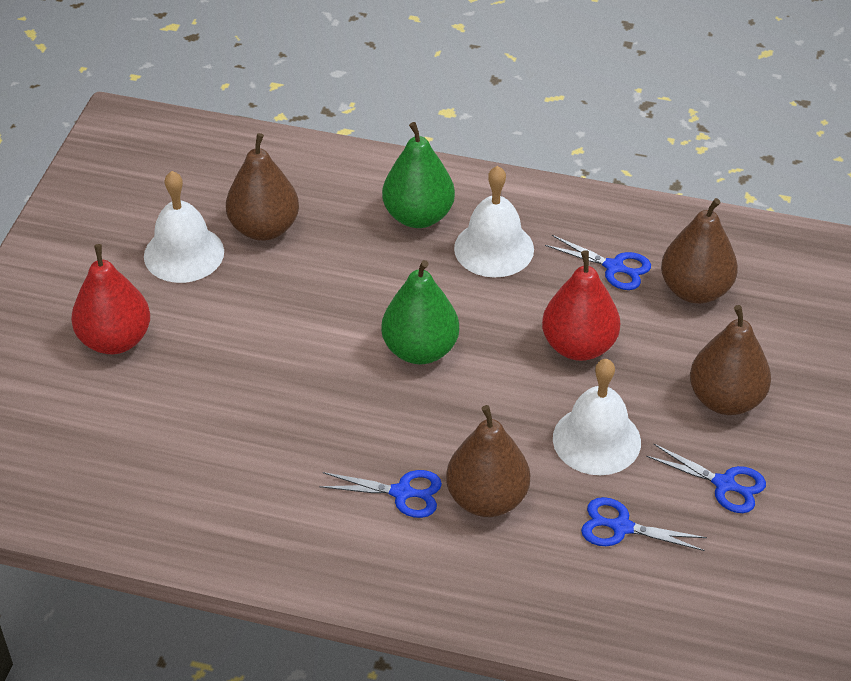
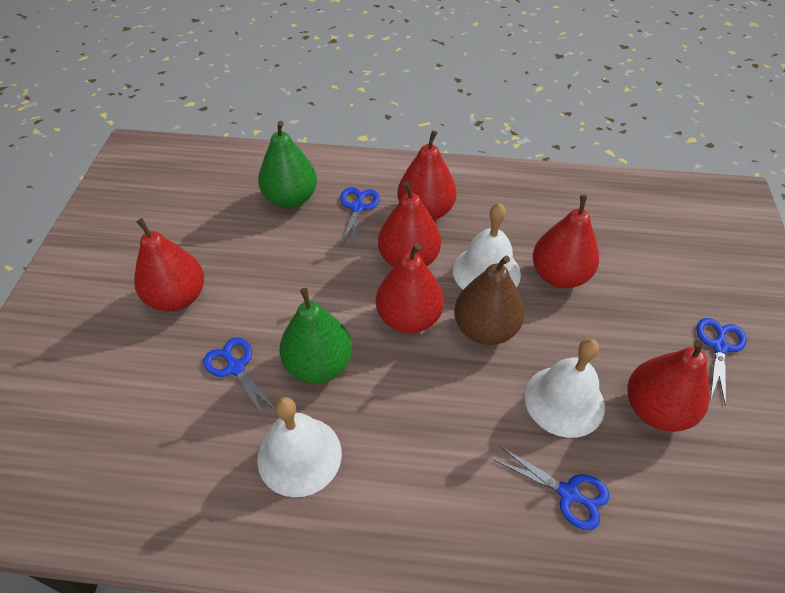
brown pear: [226,133,299,241] [446,405,530,517] [661,198,738,304] [690,305,771,415] = 4 -> [454,255,524,345] = 1
red pear: [71,244,150,354] [542,250,620,361] = 2 -> [134,218,204,312] [376,243,444,334] [378,181,441,267] [397,130,457,221] [533,195,599,288] [628,340,710,432] = 6

